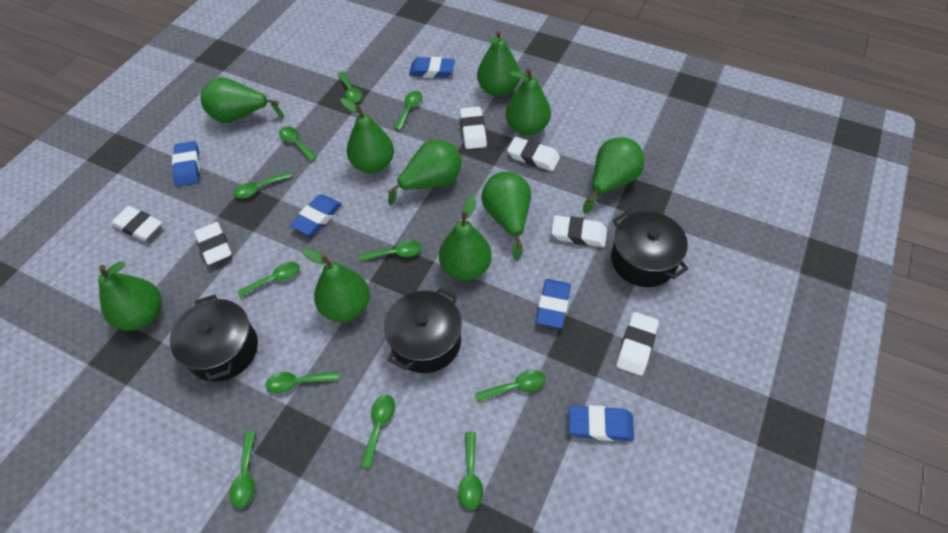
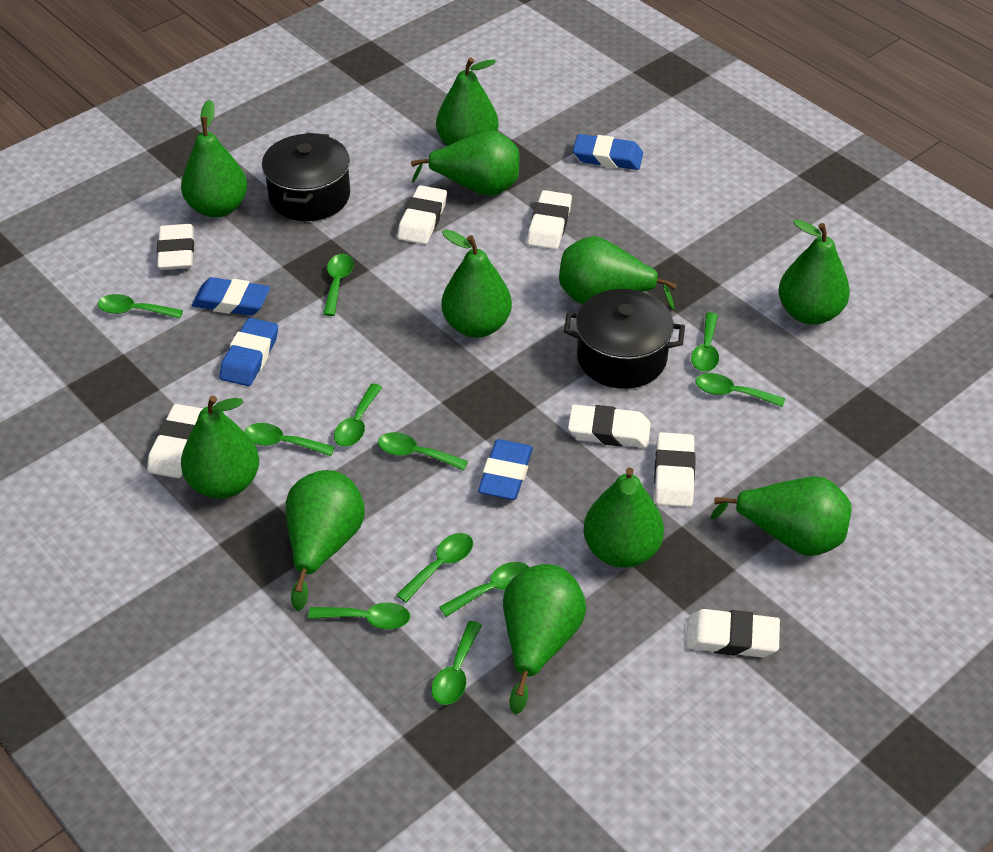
black pot: [170,294,258,382] [384,288,462,373] [611,211,689,287] = 3 -> [262,133,350,221] [564,289,685,389] = 2
blue eraser: [172,141,200,187] [290,195,342,235] [409,57,455,78] [536,279,571,328] [569,405,634,441] = 5 -> [192,277,270,316] [219,318,278,386] [478,439,533,500] [573,134,643,170] = 4
green pear: [98,262,162,331] [201,77,284,123] [302,248,370,322] [340,98,394,173] [388,139,462,205] [439,195,492,281] [477,30,520,96] [481,171,531,260] [506,68,551,136] [583,137,644,214] = 10 -> [181,100,247,218] [181,395,259,498] [286,470,365,611] [411,131,519,196] [436,58,499,146] [442,230,512,338] [503,564,586,714] [559,236,677,309] [583,467,664,568] [711,476,852,556] [778,219,850,325] = 11
white eraser: [111,206,162,241] [194,222,232,265] [460,107,487,149] [507,137,560,171] [551,215,607,247] [616,312,659,376] = 6 -> [147,404,204,478] [157,224,194,270] [397,185,447,245] [527,190,572,250] [568,404,651,448] [654,432,695,507] [686,609,780,657] = 7

